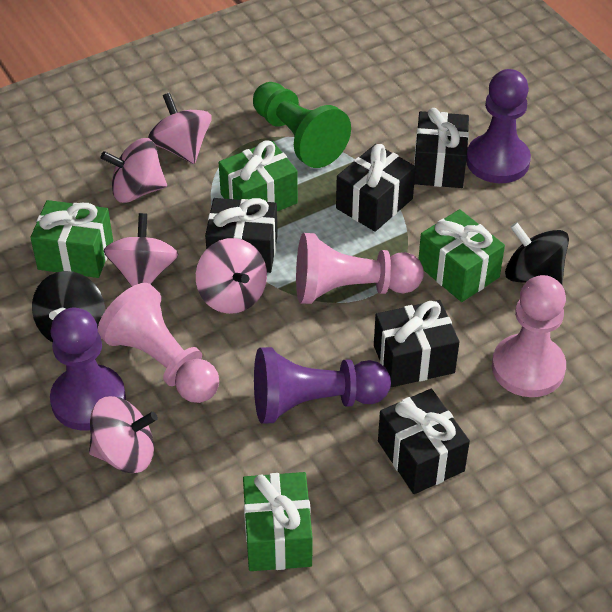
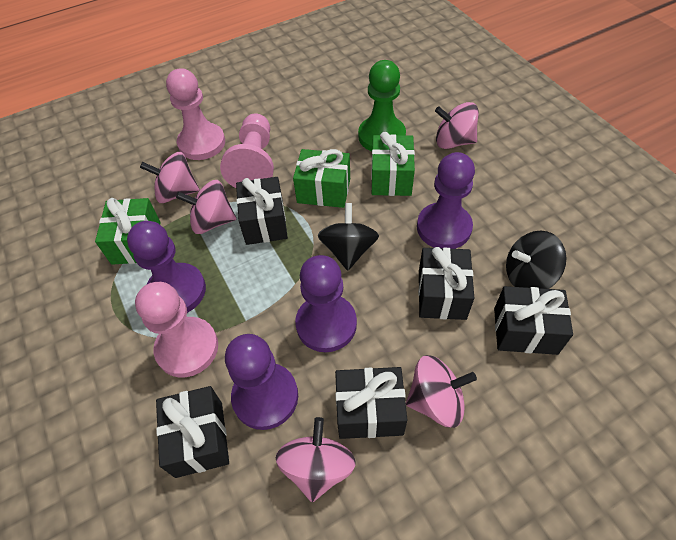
green gift: [30,200,113,278] [219,140,298,211] [243,472,313,571] [419,209,505,302] = 4 -> [95,198,161,265] [293,149,350,208] [371,132,415,196] = 3
purple pawn: [50,308,126,430] [254,347,391,424] [466,69,531,183] = 3 -> [127,221,206,313] [225,334,298,430] [295,255,357,352] [417,152,475,249] = 4

